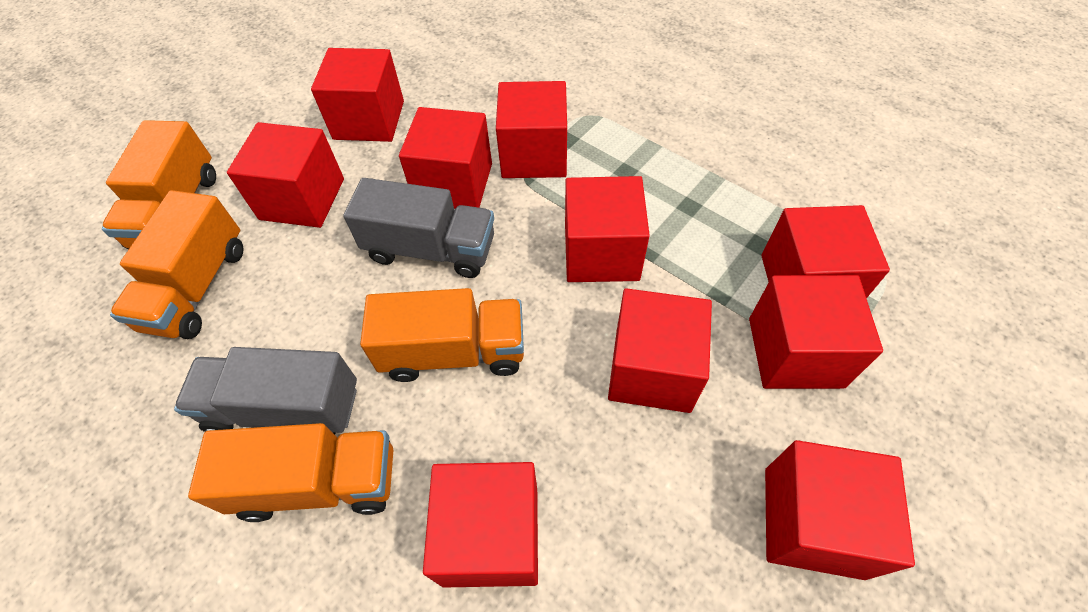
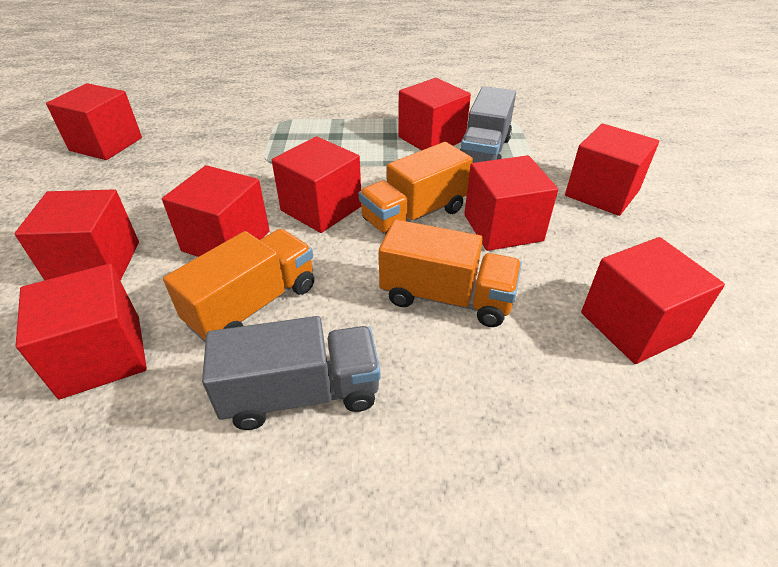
orange truck: [102,120,216,249] [110,190,244,339] [188,423,393,522] [360,288,524,382] = 4 -> [163,229,314,342] [359,142,473,234] [379,220,522,327] = 3
red cube: [227,122,344,228] [311,48,404,142] [399,107,492,209] [423,462,538,587] [496,81,567,178] [565,176,650,282] [608,288,712,413] [749,275,883,389] [761,205,890,299] [765,440,915,580] = 10 -> [14,190,139,281] [16,264,147,399] [46,83,142,160] [162,165,270,257] [272,136,361,233] [398,78,471,150] [464,155,558,251] [565,123,659,216] [581,237,725,364] = 9

